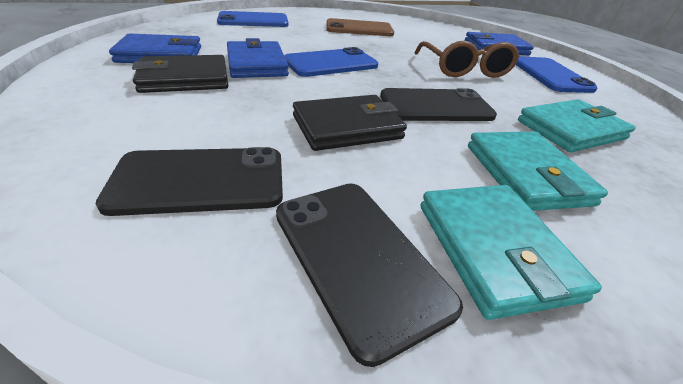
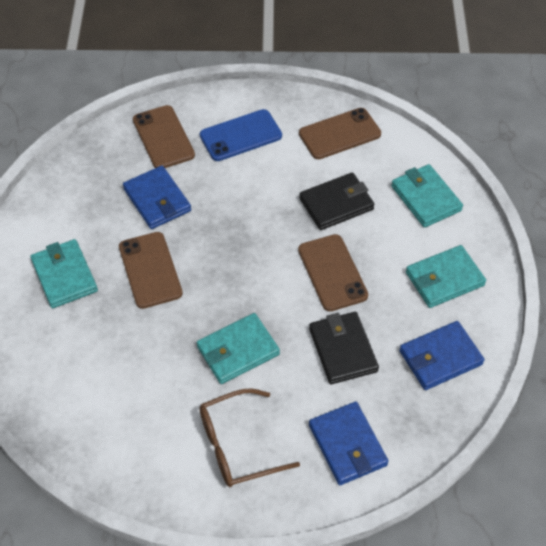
black phone: [95,147,283,216] [276,183,463,367] [380,88,497,121] = 3 -> none = 0
blue phone: [217,11,289,27] [284,47,378,77] [516,56,597,93] = 3 -> [200,109,282,161] = 1
brown phone: [327,18,394,36] = 1 -> [119,232,183,309] [133,105,195,168] [298,234,368,311] [299,108,381,159] = 4
turquoise wallet: [421,185,602,320] [468,131,608,211] [518,99,636,152] = 3 -> [31,239,98,308] [197,313,280,384] [391,164,463,228] [406,245,486,308] = 4

